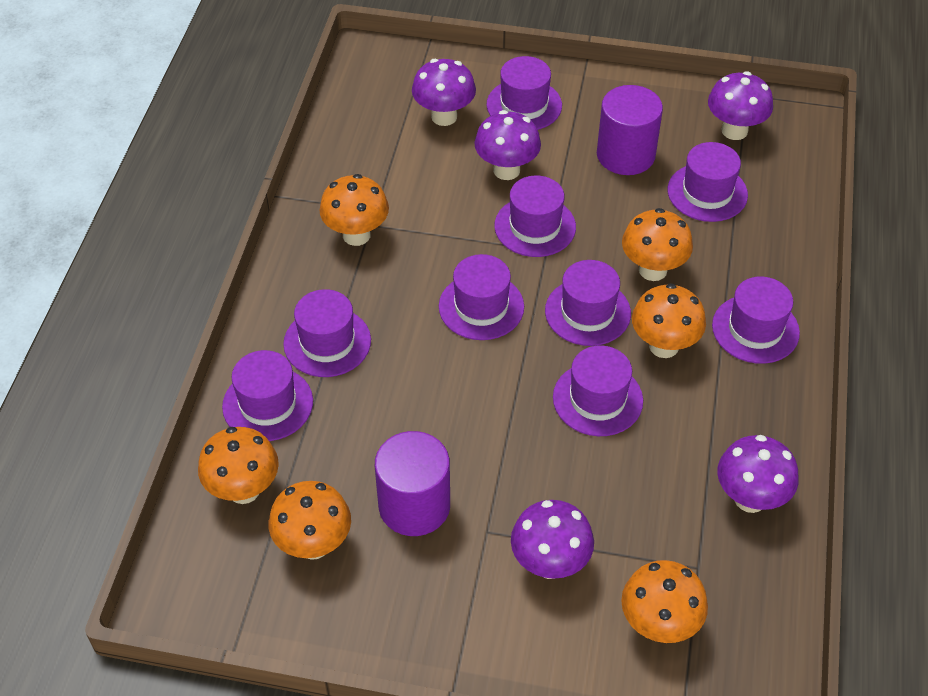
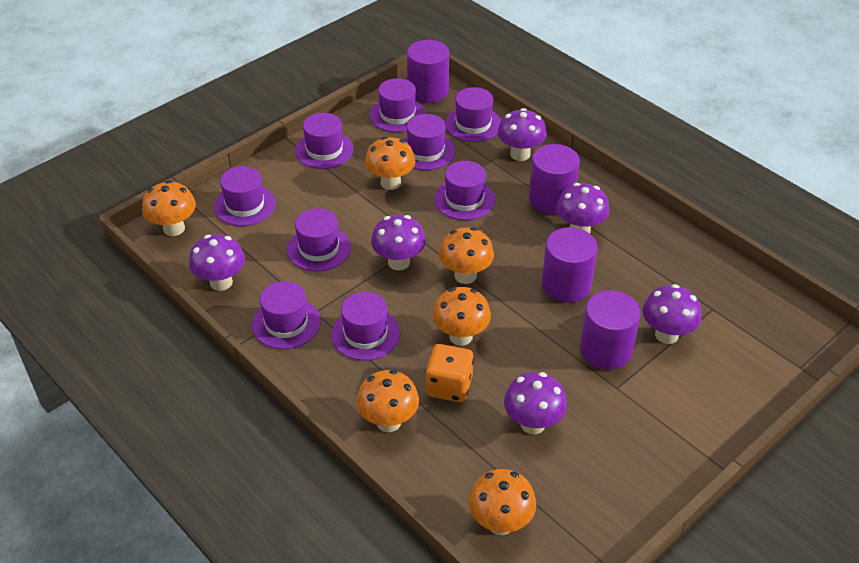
orange dice: none = 0 -> [425,344,474,402] = 1
purple cylinder: [375,431,450,536] [597,85,663,175] = 2 -> [407,40,449,103] [529,144,580,214] [542,227,598,303] [580,290,641,370] = 4
purple mushroom: [412,59,476,126] [474,110,541,180] [511,500,594,579] [708,72,773,140] [717,435,799,513] = 5 -> [189,234,245,291] [371,215,426,270] [497,108,547,161] [504,372,567,434] [556,183,610,234] [643,284,702,344] = 6

